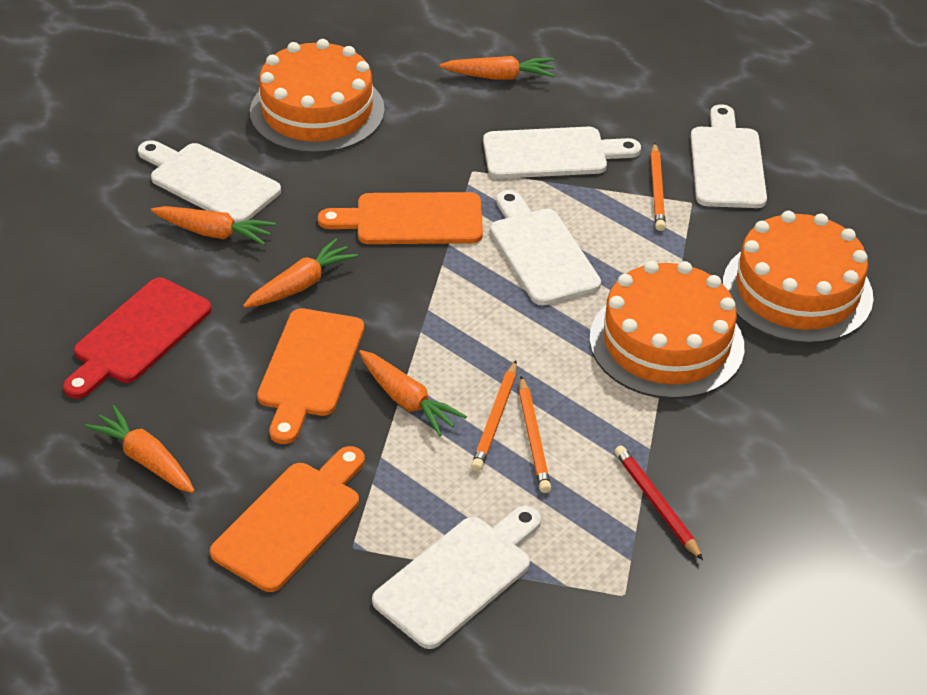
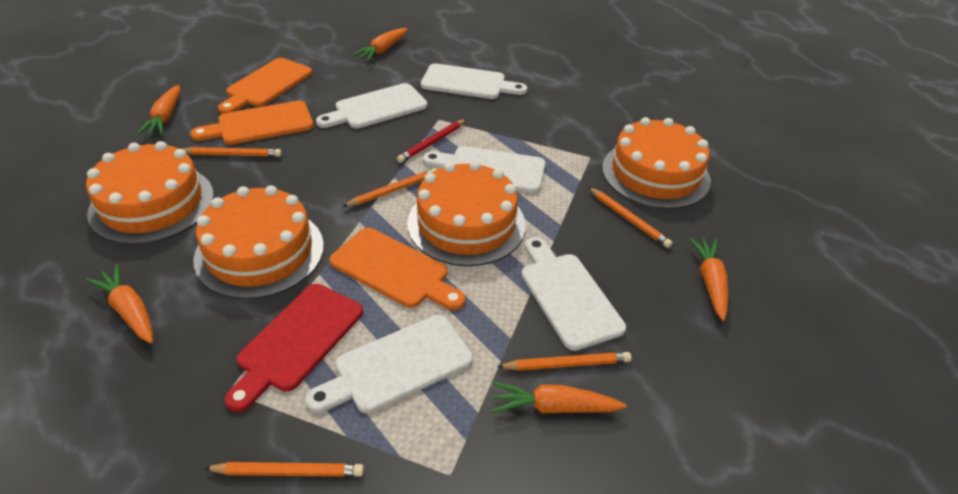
orange cake: [250,39,385,153] [589,261,744,399] [723,211,874,344] = 3 -> [86,141,214,244] [193,185,324,299] [407,161,526,266] [602,117,711,209] = 4
orange pencil: [471,361,517,471] [519,376,551,493] [651,142,666,231] = 3 -> [183,147,282,157] [204,462,364,477] [342,168,437,207] [497,352,632,371] [588,187,673,248] = 5

